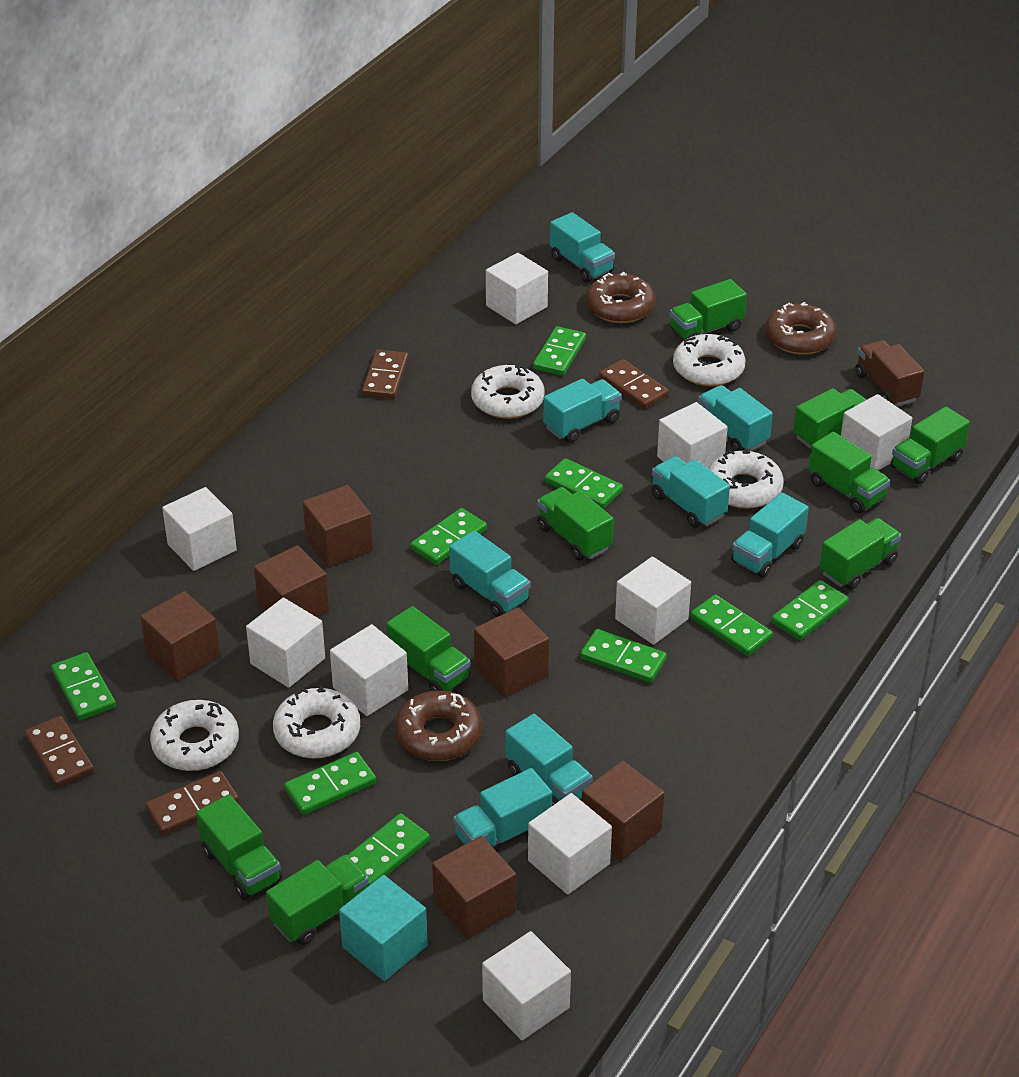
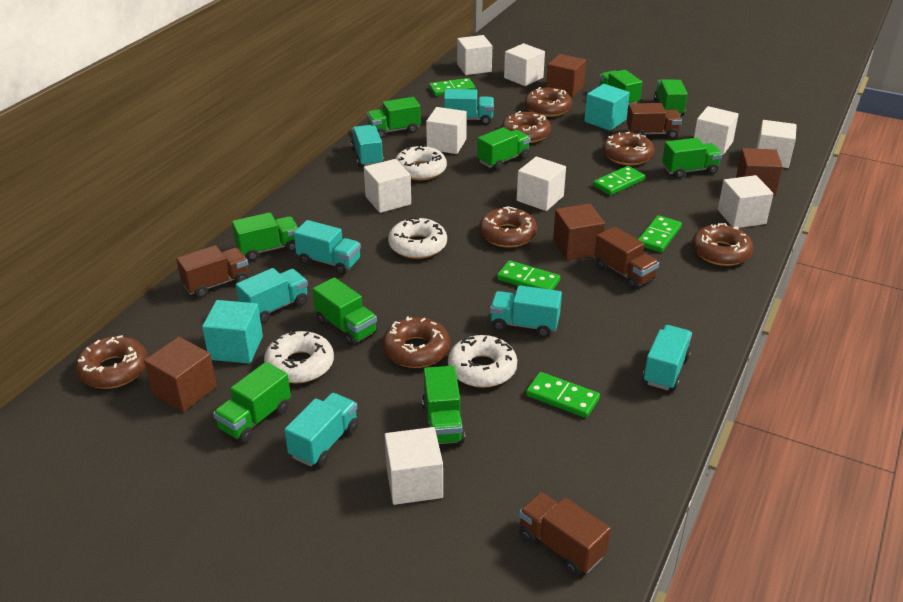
brown cube: [140,591,220,681] [254,545,329,617] [303,485,373,567] [432,836,516,939] [474,607,549,697] [582,761,665,860] = 6 -> [144,337,217,412] [546,54,586,97] [553,204,605,260] [736,148,783,197] = 4
brown domino: [24,716,94,788] [145,771,239,835] [362,350,408,399] [599,359,669,409] = 4 -> none = 0
brown donut: [395,690,482,761] [586,272,656,323] [765,302,837,355] = 3 -> [75,335,148,389] [382,316,450,368] [479,206,537,247] [502,111,551,143] [525,87,572,117] [603,132,655,165] [692,223,753,266] = 7
brown truck: [856,340,924,407] = 1 -> [176,245,248,298] [519,492,611,576] [595,226,659,289] [627,103,682,139] = 4
green domino: [51,652,116,721] [284,752,376,815] [347,813,430,887] [411,508,487,565] [533,326,586,376] [545,458,623,509] [580,629,667,683] [690,595,773,656] [771,580,849,640] = 9 -> [429,78,475,96] [497,260,560,290] [526,372,600,418] [593,166,645,195] [638,215,682,253] = 5
turquoise cube: [339,875,428,981] = 1 -> [202,300,263,364] [584,84,630,131] = 2
turquoise truck: [449,531,530,617] [453,768,552,848] [506,714,593,806] [543,378,622,443] [550,212,615,282] [652,456,730,528] [698,385,773,451] [731,492,809,578] = 8 -> [236,268,308,323] [284,393,358,467] [294,220,361,275] [351,125,384,167] [444,89,494,125] [490,285,562,337] [642,325,692,390] = 7
white donut: [150,700,239,771] [273,686,360,759] [471,365,545,419] [673,334,746,386] [708,449,784,509] = 5 -> [264,331,334,383] [388,218,447,259] [396,145,447,180] [448,335,517,388] = 4

